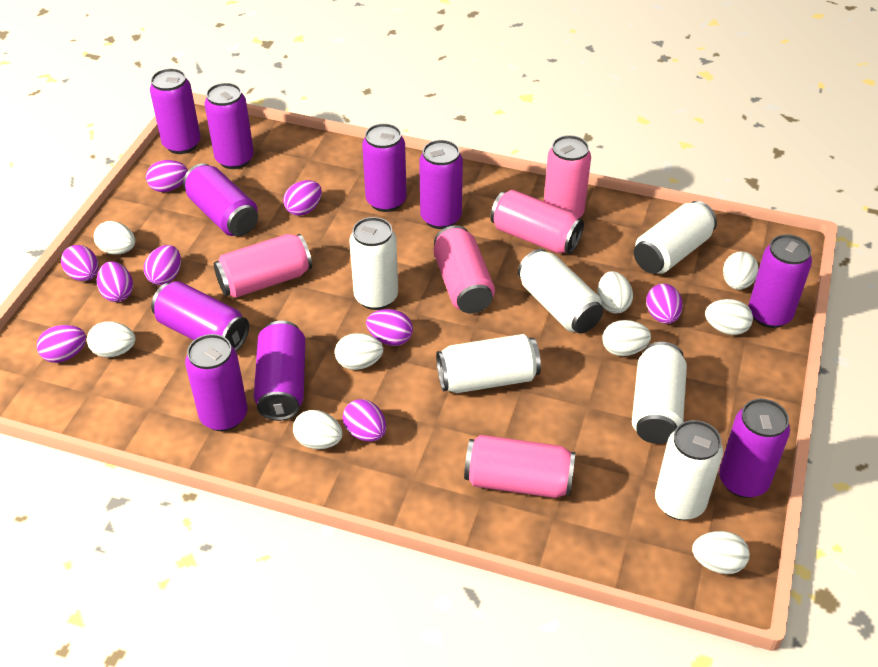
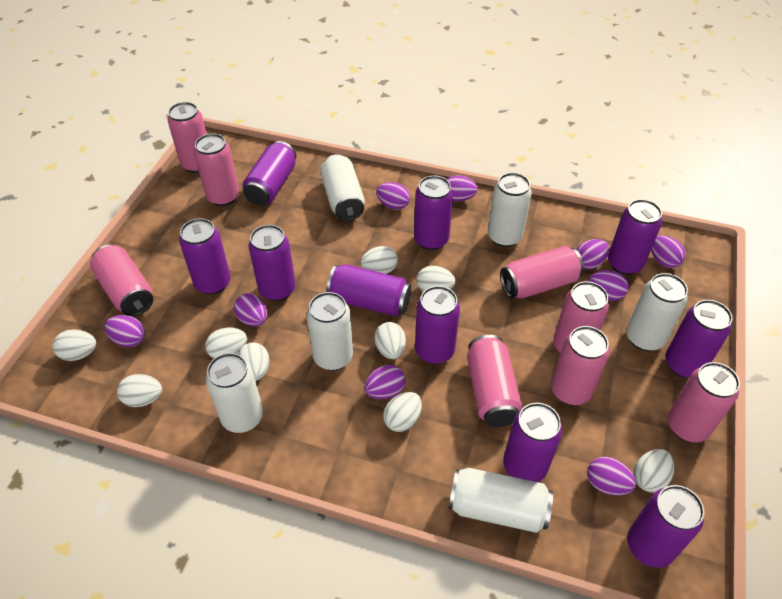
pink can: [214,234,312,298] [434,225,495,313] [464,435,575,498] [490,190,584,254] [544,135,591,218] = 5 -> [90,245,153,316] [168,102,207,173] [194,134,239,206] [467,335,522,427] [500,246,584,299] [551,326,609,405] [553,281,609,353] [668,362,740,442] = 8

